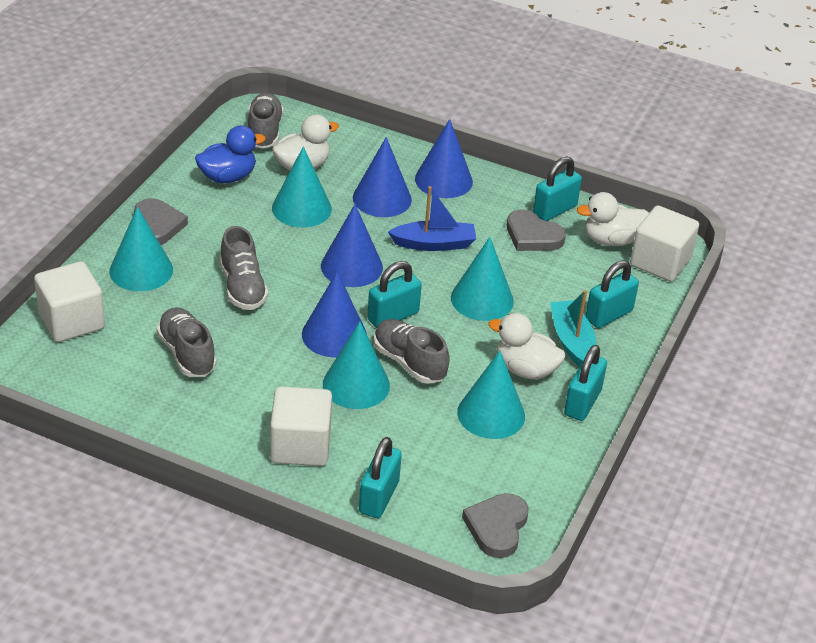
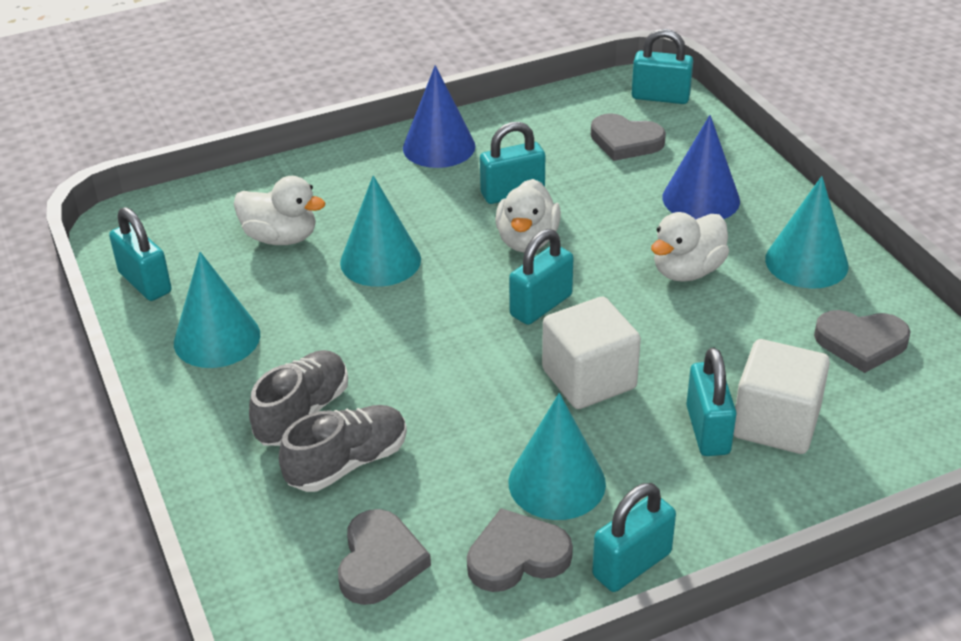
blue boat: [388,186,476,251] = 1 -> none = 0
blue cone: [302,271,367,357] [321,204,383,287] [353,137,412,217] [415,119,473,198] = 4 -> [403,65,475,168] [663,115,740,220] = 2
blue duck: [195,125,266,183] = 1 -> none = 0
grey heart: [134,198,188,245] [462,493,529,558] [507,209,566,251] = 3 -> [338,509,431,605] [467,508,573,592] [591,113,666,161] [814,310,911,373] = 4
grey shoe: [157,307,216,377] [220,226,268,310] [248,93,284,149] [374,319,450,384] = 4 -> [249,350,348,446] [279,405,407,492] = 2
turquoise boat: [550,290,596,367] = 1 -> none = 0
turquoise cone: [109,207,173,291] [272,146,332,227] [323,321,390,409] [451,237,514,321] [457,351,525,439] = 5 -> [174,252,260,368] [340,175,421,287] [509,393,606,520] [765,176,849,289] = 4
turquoise padlock: [359,437,402,518] [367,261,422,328] [533,157,582,221] [564,345,607,421] [585,260,639,328] = 5 -> [109,207,172,301] [480,122,545,204] [509,229,574,325] [592,483,676,592] [632,29,693,104] [686,348,737,456] = 6
white cube: [34,261,105,342] [270,386,332,466] [630,205,699,282] = 3 -> [542,297,641,409] [734,339,830,454] = 2

